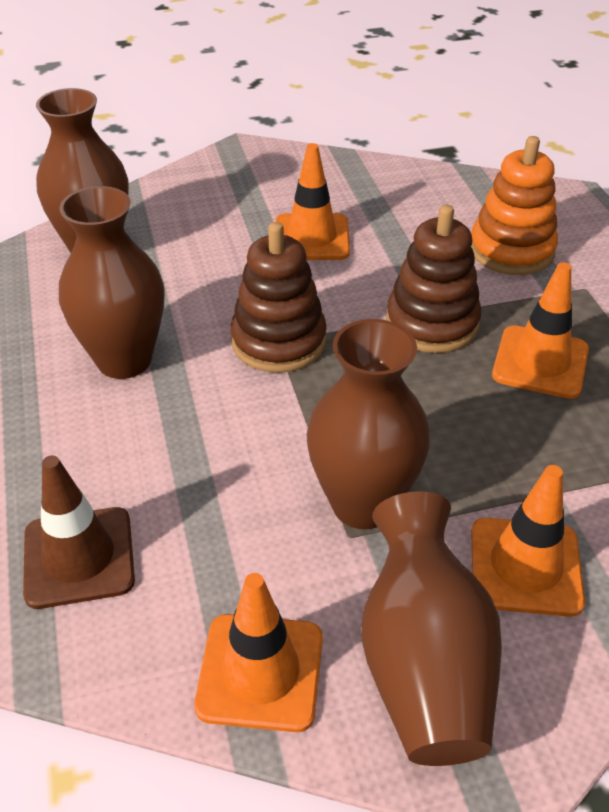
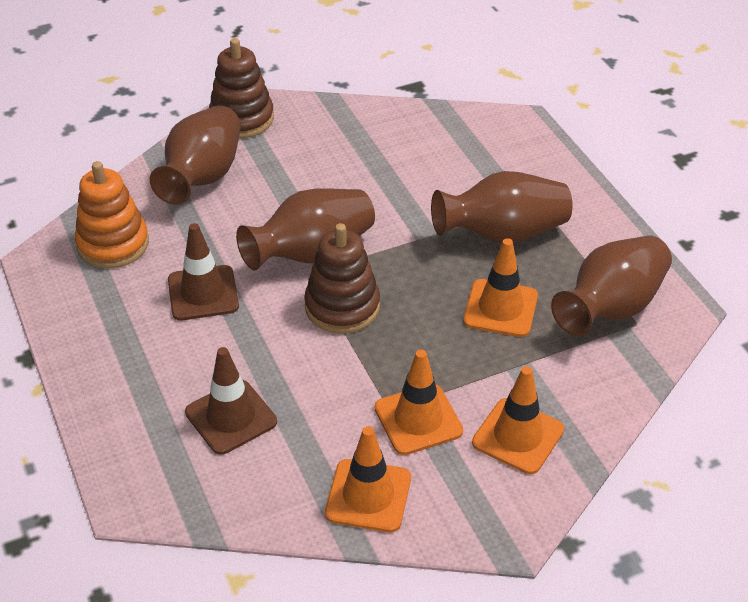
brown traffic cone: [23,455,135,609] = 1 -> [168,223,239,320] [185,347,277,455] = 2

